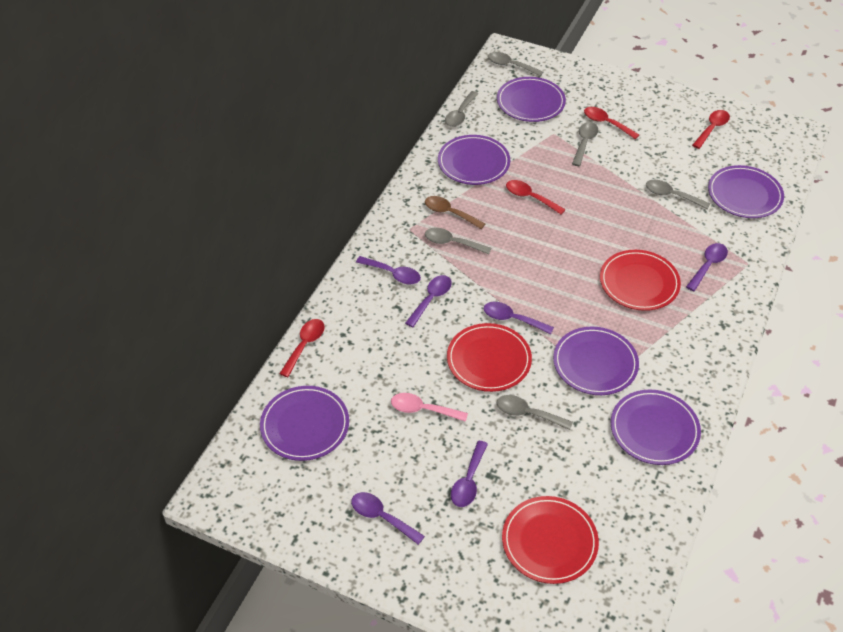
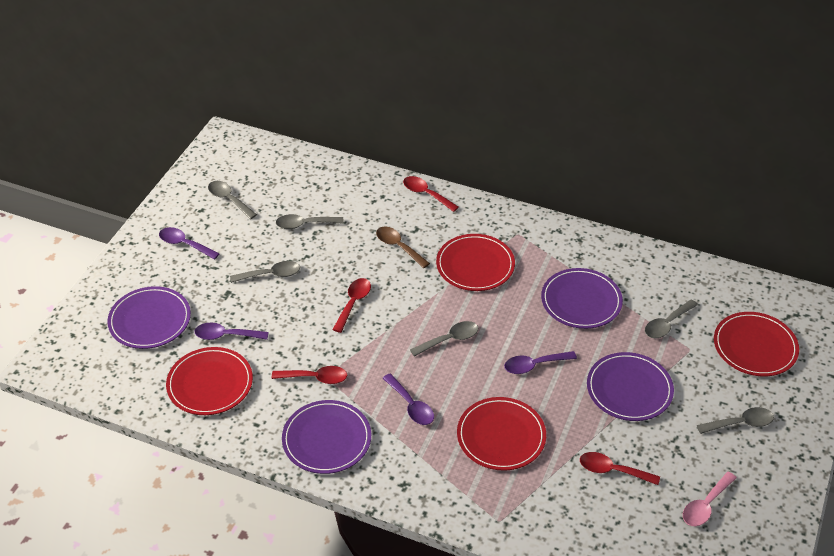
purple plate: [260,386,349,461] [438,135,510,185] [497,77,566,122] [553,327,639,395] [611,389,701,465] [708,165,784,218] = 6 -> [107,286,191,349] [282,400,371,474] [541,268,623,329] [587,352,674,421] = 4
purple spoon: [351,492,425,545] [356,256,421,285] [405,275,452,327] [451,441,488,507] [484,302,554,334] [686,243,728,291] = 6 -> [159,227,220,260] [195,323,269,340] [383,374,434,425] [504,351,577,374] = 4
red plate: [447,323,532,392] [502,496,599,584] [600,250,681,311] = 3 -> [166,347,253,415] [436,234,515,291] [457,397,546,471] [714,312,799,376] = 4

